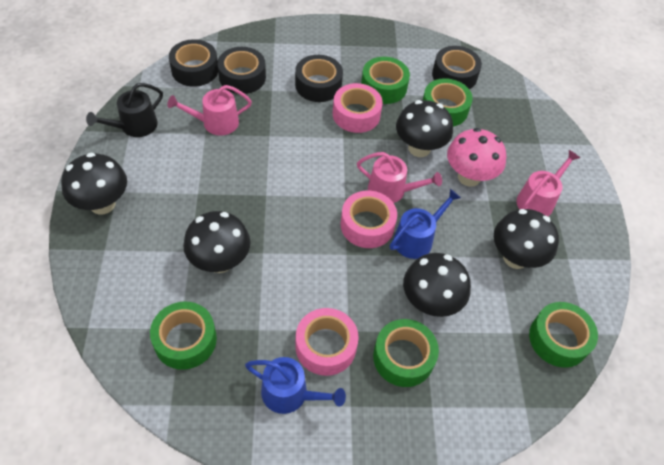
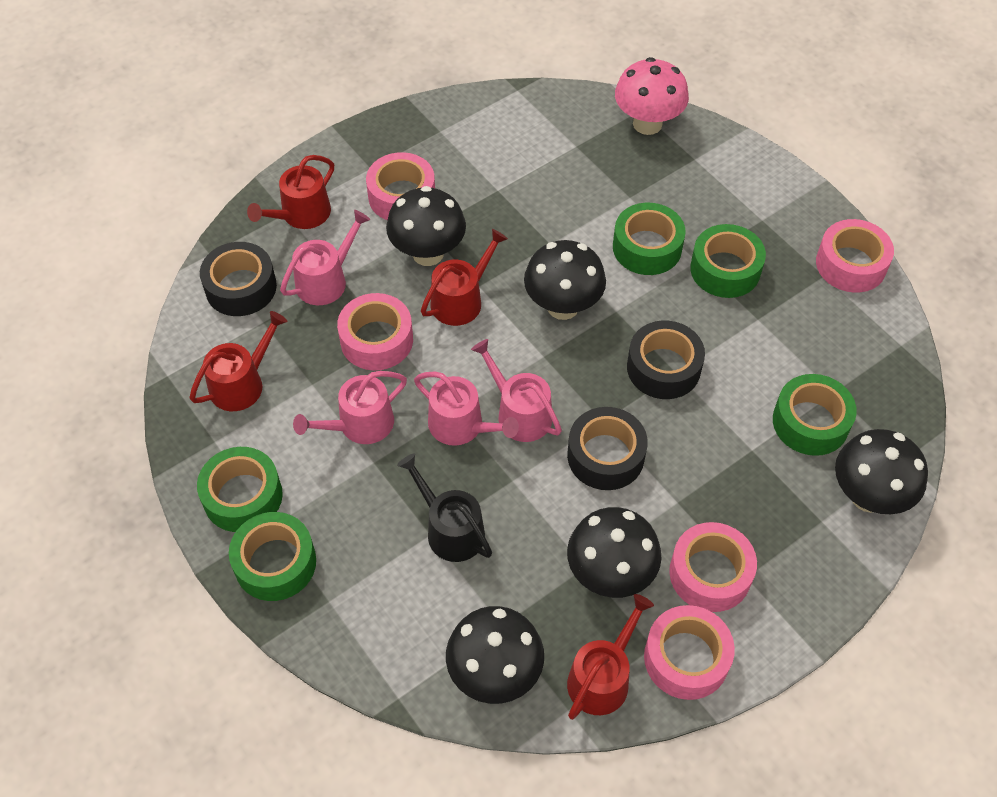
black tape: [169,39,218,87] [217,47,266,94] [295,55,343,102] [432,46,482,89] = 4 -> [200,242,277,316] [567,407,648,490] [627,320,705,399] = 3
blue watering can: [245,357,346,414] [390,189,461,259] = 2 -> none = 0
pink tape: [295,308,359,376] [333,83,383,133] [341,191,397,248] = 3 -> [337,293,413,371] [366,152,435,220] [644,605,735,700] [669,522,757,612] [816,219,894,293] = 5
pink watering can: [167,85,252,136] [357,152,442,203] [517,150,580,216] = 3 -> [280,210,370,305] [293,371,407,444] [414,372,519,446] [471,339,562,442] = 4
red watering can: none = 0 -> [189,311,287,411] [247,155,334,229] [421,229,508,326] [567,594,654,720] = 4

